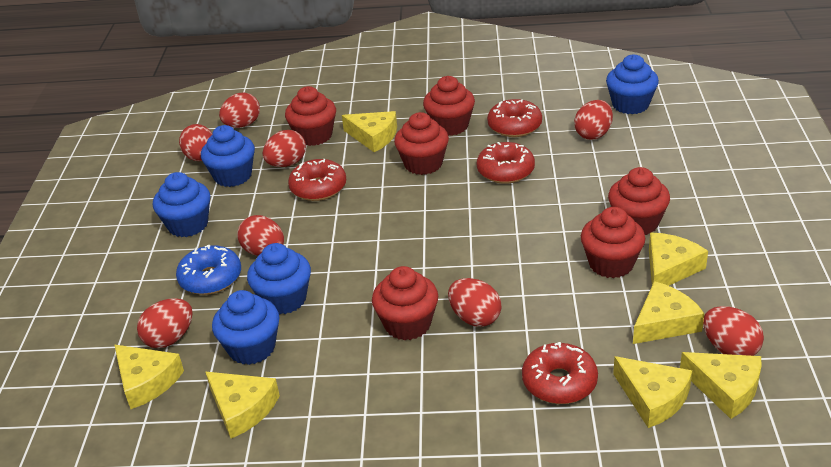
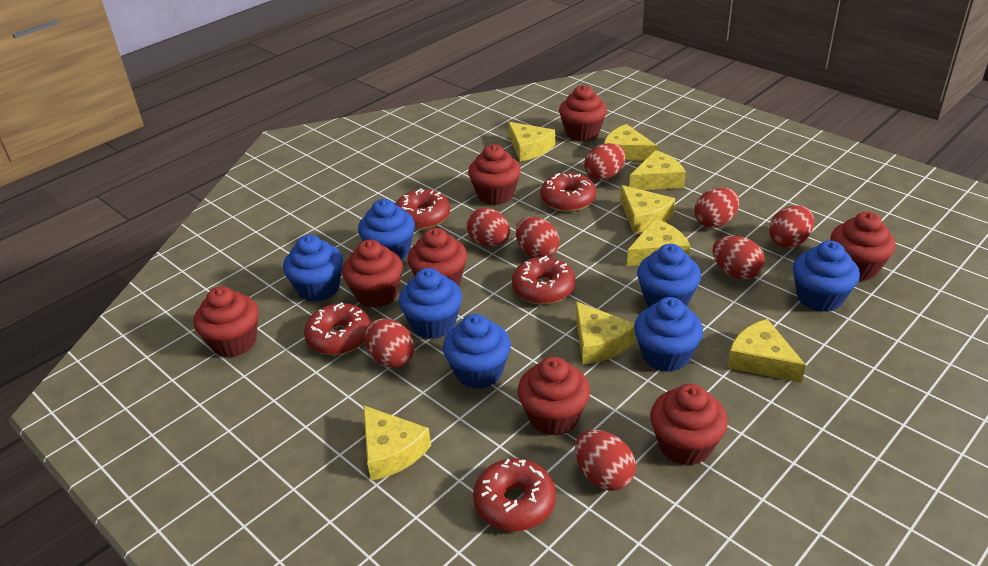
blue cupcake: [153,172,210,237] [201,125,255,187] [212,290,279,365] [247,243,311,315] [606,54,659,114] = 5 -> [283,235,343,302] [358,199,415,260] [399,268,462,339] [443,314,511,389] [634,297,703,372] [637,244,701,307] [793,241,860,312] = 7
blue donut: [176,245,241,295] = 1 -> none = 0
red cupcake: [285,86,336,146] [372,266,438,341] [394,112,449,175] [423,76,475,136] [581,207,645,278] [608,167,670,235] = 6 -> [193,286,259,358] [342,240,403,308] [407,228,467,286] [468,144,521,205] [518,357,590,436] [559,85,607,141] [650,384,728,466] [831,212,896,281] = 8
red donut: [288,159,347,201] [477,142,535,184] [487,99,542,137] [522,342,598,404] = 4 -> [304,302,371,355] [395,188,450,230] [473,458,556,531] [512,256,576,305] [540,173,596,212] = 5
yellow cheese: [114,345,184,409] [206,372,280,439] [342,111,397,152] [613,356,692,428] [633,281,704,344] [649,232,708,286] [680,352,761,419] = 7 -> [363,405,431,481] [508,122,555,161] [576,301,636,364] [604,124,657,161] [620,185,675,233] [627,218,690,266] [629,150,686,190] [727,319,806,383] = 8

